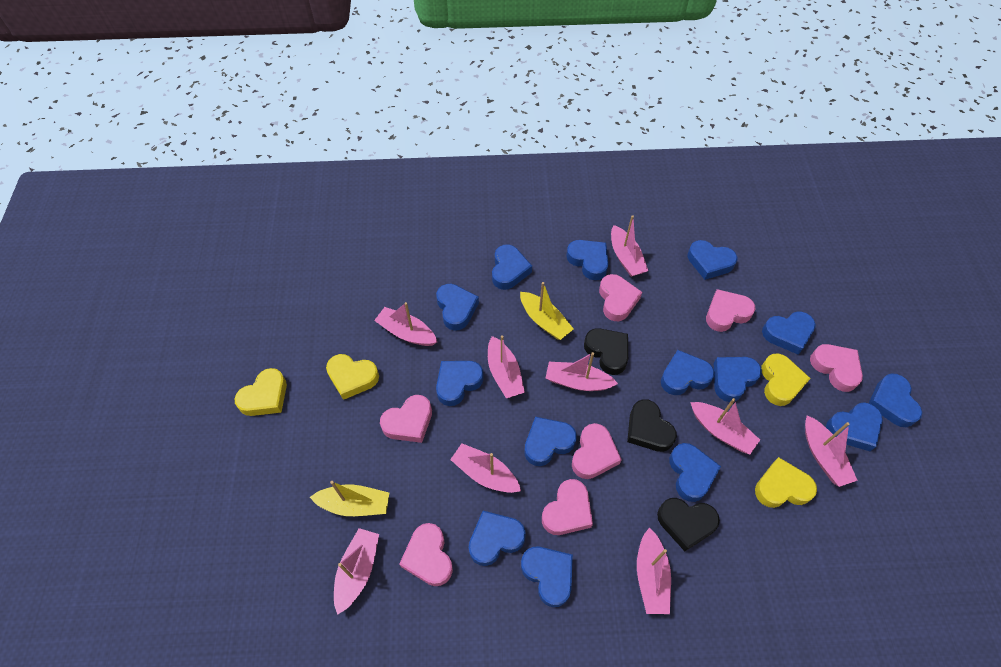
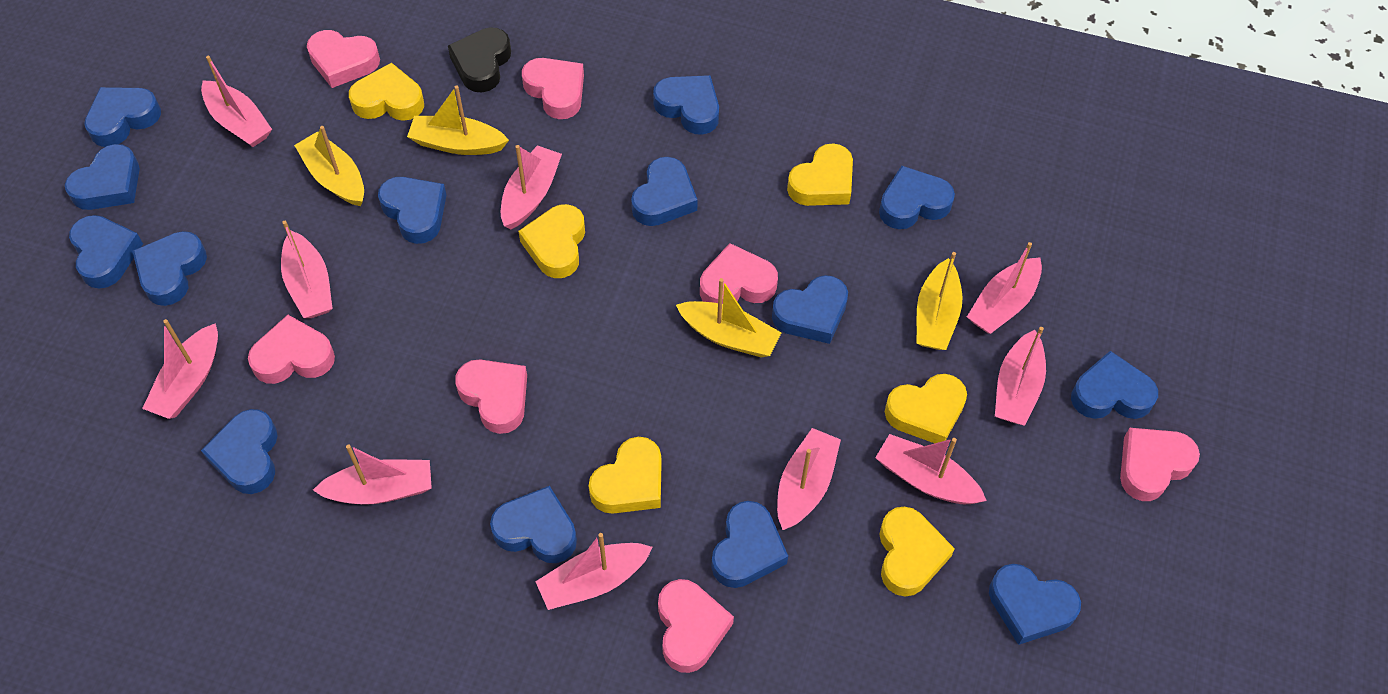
black heart: [584,328,628,375] [627,399,677,452] [657,498,720,551] = 3 -> [448,27,511,92] = 1
pink boat: [334,528,379,615] [374,302,437,346] [450,443,521,493] [488,335,525,398] [546,352,618,391] [611,215,648,277] [637,527,671,614] [690,398,760,454] [805,415,858,487] = 9 -> [142,319,218,419] [201,56,272,147] [281,221,333,318] [313,444,432,505] [501,145,562,230] [535,533,652,610] [777,428,841,530] [875,434,987,504] [967,242,1042,334] [995,327,1046,426] = 10
yellow boat: [310,481,389,516] [520,282,574,340] = 2 -> [294,126,364,206] [407,86,509,155] [676,278,781,357] [917,252,962,350] = 4
yellow heart: [235,368,287,416] [326,354,379,400] [755,457,817,508] [761,353,811,406] = 4 -> [349,63,424,121] [518,204,585,278] [589,437,661,514] [787,143,853,206] [879,507,955,597] [885,374,967,443] = 6

